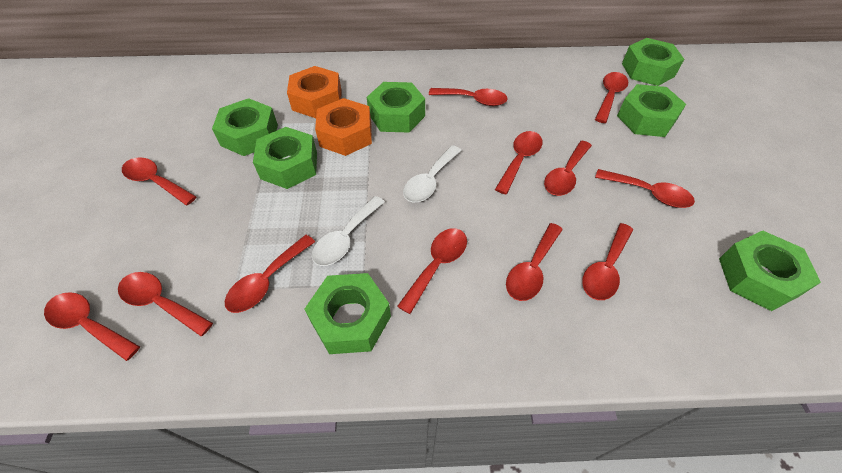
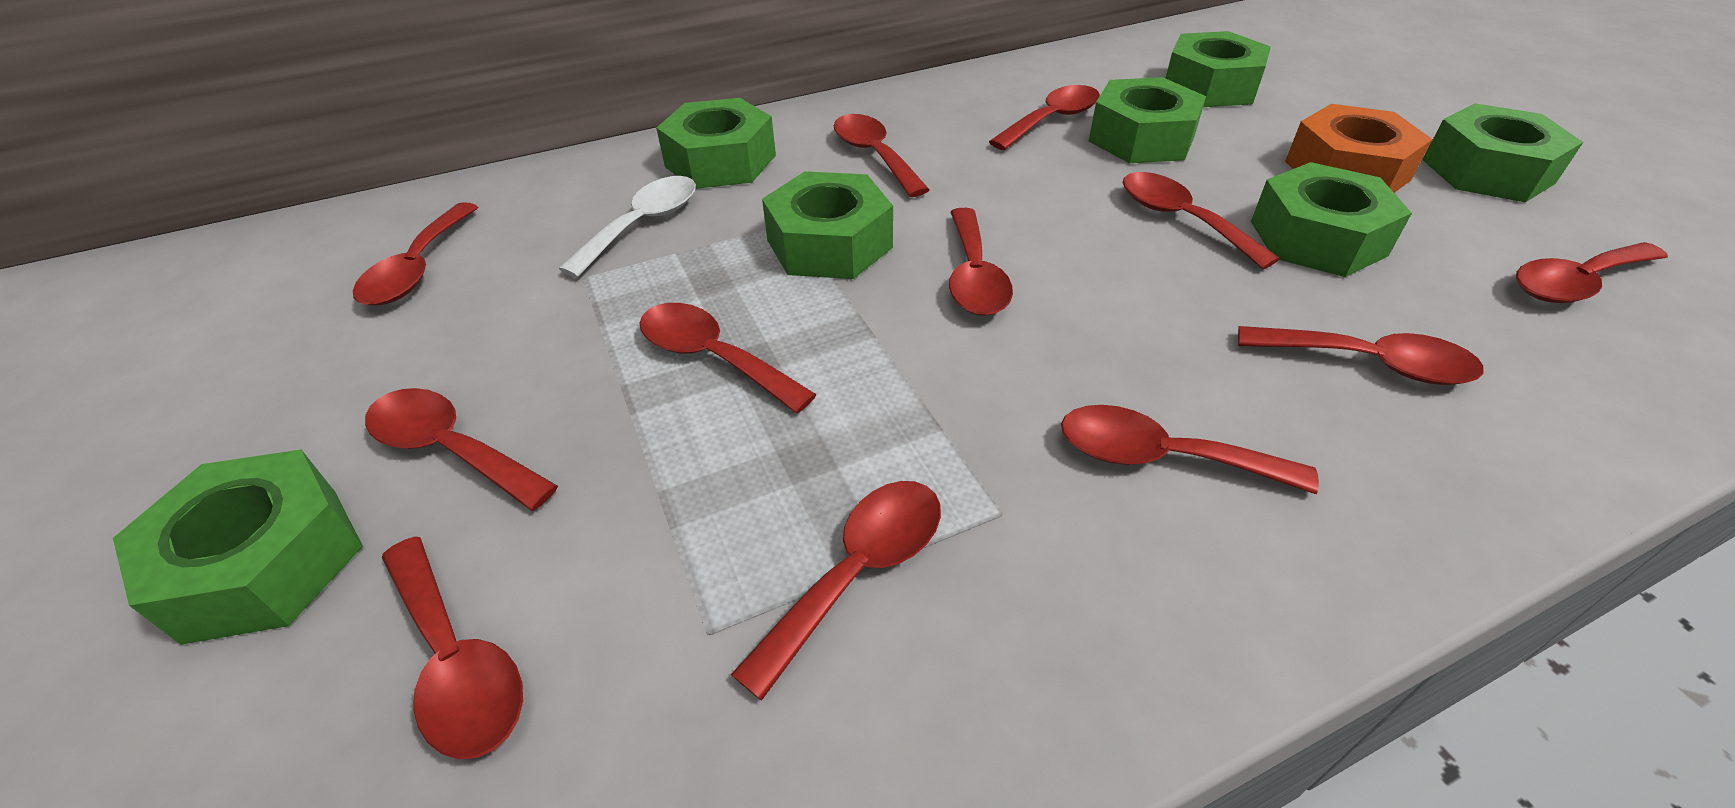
orange nut: [287,66,342,118] [315,98,372,156] = 2 -> [1285,104,1433,193] = 1
white spoon: [312,196,385,266] [403,145,462,202] = 2 -> [559,176,696,278] = 1

